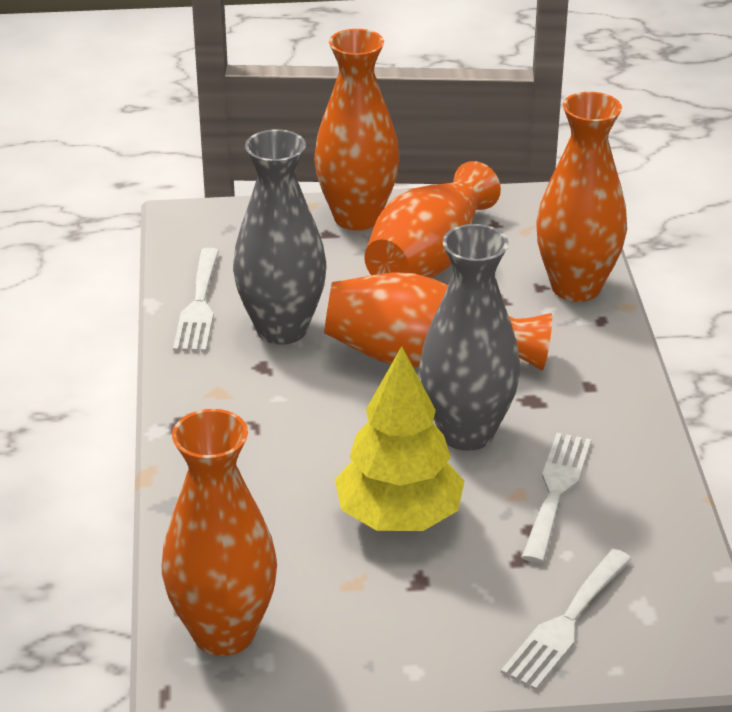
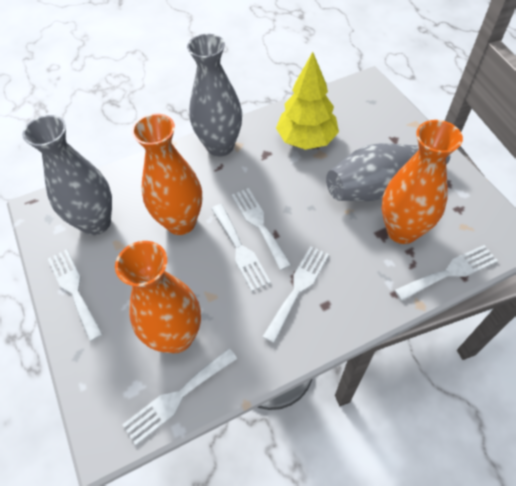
grey vase: [233,129,326,345] [419,224,520,451] = 2 -> [22,115,112,235] [187,34,242,157] [326,143,451,201] = 3
orange vase: [162,409,277,656] [314,29,400,230] [324,272,552,371] [364,161,501,278] [536,92,627,302] = 5 -> [115,241,201,353] [131,113,202,235] [382,120,463,244] = 3
white fork: [173,248,219,352] [501,549,632,690] [522,433,591,563] = 3 -> [48,249,103,341] [122,348,237,445] [211,204,271,291] [232,188,291,270] [262,246,329,343] [395,245,498,301] = 6

